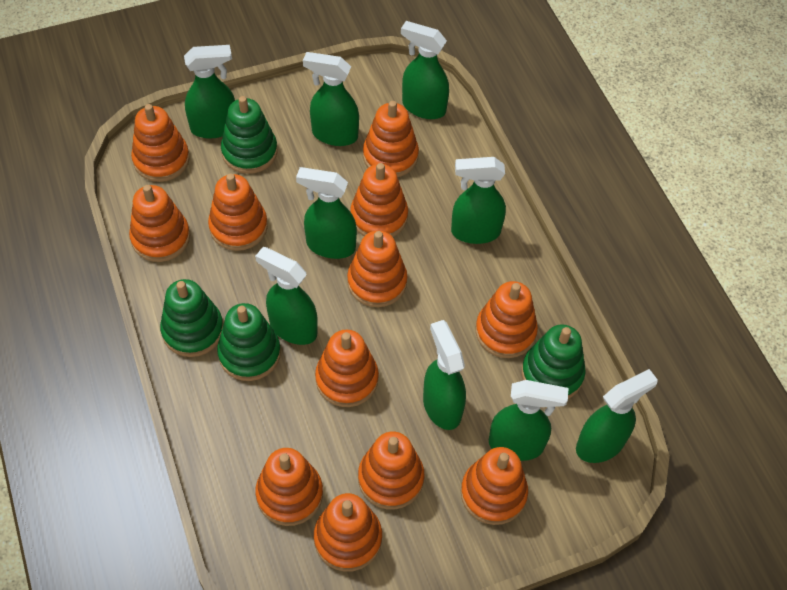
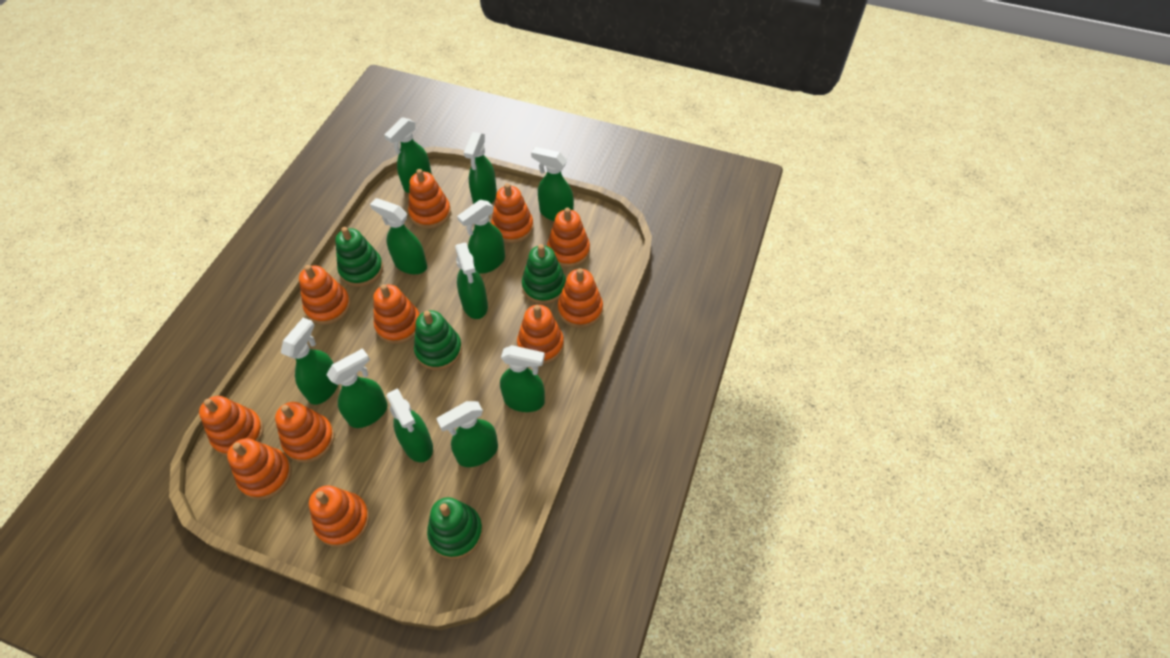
green spray bottle: [184,45,235,138] [255,247,318,345] [296,167,357,259] [303,52,359,146] [401,21,449,119] [423,320,466,430] [451,157,506,244] [489,380,569,461] [576,369,658,463] = 9 -> [281,318,338,405] [326,348,388,428] [370,198,427,274] [384,117,432,193] [387,388,433,462] [437,401,498,467] [455,242,488,319] [457,200,505,274] [464,132,497,204] [500,345,545,412] [531,147,574,221] = 11
orange stacking toy: [129,185,190,262] [131,104,190,182] [208,173,268,251] [255,448,323,526] [314,493,382,572] [315,330,379,407] [347,230,407,307] [350,163,408,237] [358,432,424,509] [363,101,419,177] [461,447,528,525] [475,281,538,358] = 12 -> [199,396,264,456] [227,438,292,500] [275,402,335,463] [299,265,351,325] [309,485,370,547] [373,284,420,344] [408,169,451,229] [491,183,534,243] [517,305,564,364] [547,208,590,268] [558,268,603,328] = 11

